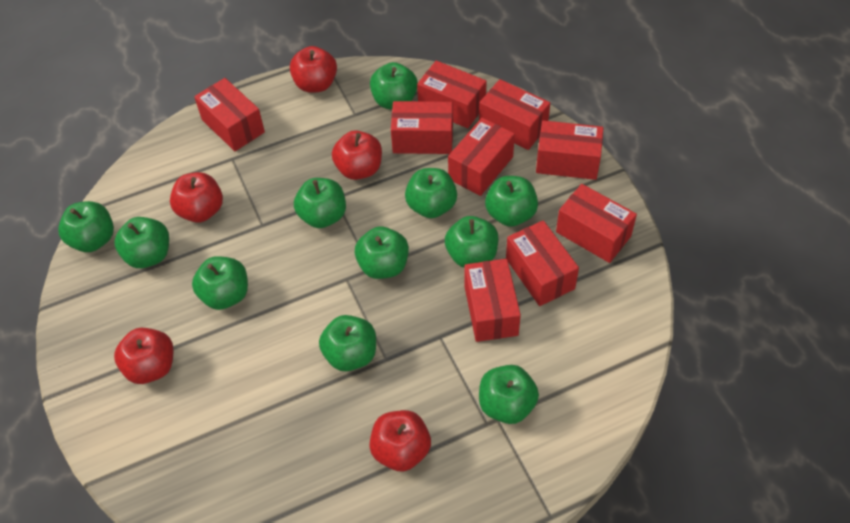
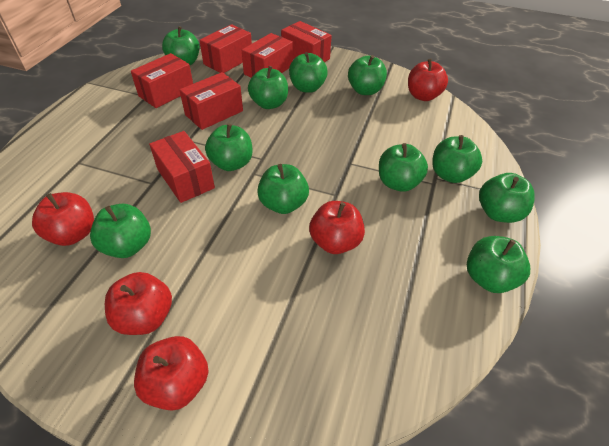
red box: [194,78,265,151] [391,101,453,154] [417,61,487,128] [448,118,515,196] [464,259,521,342] [479,79,550,150] [506,220,579,306] [536,120,603,180] [556,184,637,263] = 9 -> [131,53,193,108] [149,131,215,203] [179,72,243,130] [199,24,252,73] [241,33,293,78] [281,21,332,62] = 6

